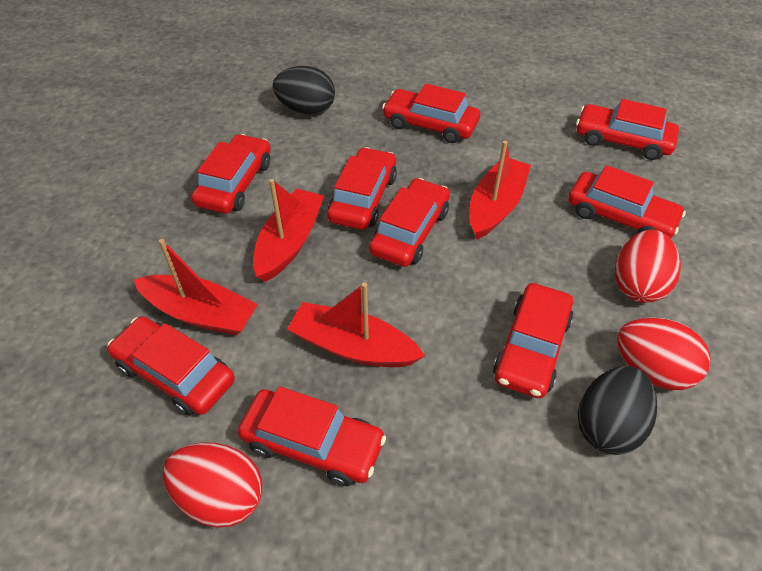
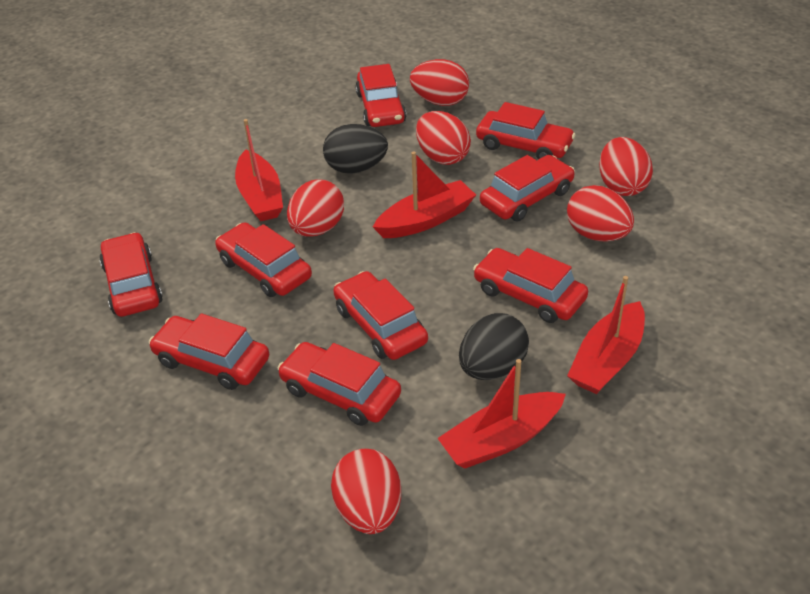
red egg: [163,442,262,528] [615,230,681,303] [617,317,710,390] = 3 -> [287,179,344,237] [331,449,401,534] [410,59,469,106] [416,111,471,165] [567,185,634,241] [599,137,653,196] = 6

